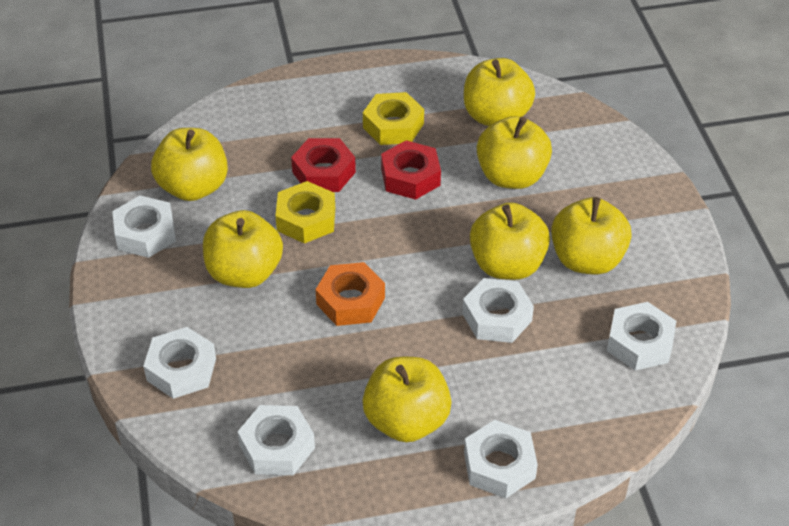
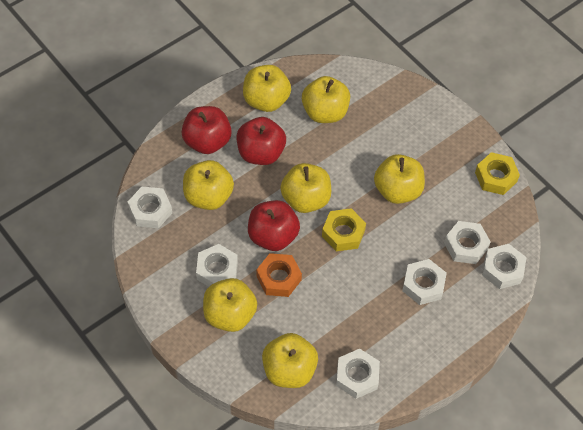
red apple: none = 0 -> [182,106,232,154] [237,117,286,165] [248,200,300,251] = 3
red nut: [291,138,356,192] [381,140,441,200] = 2 -> none = 0

